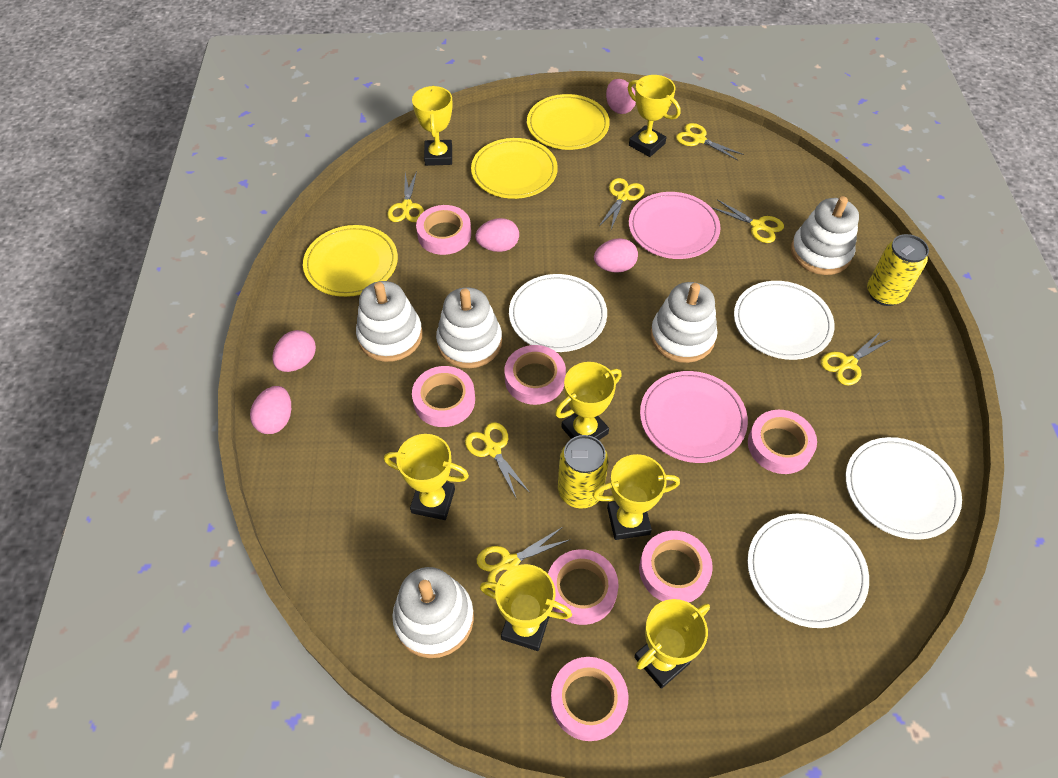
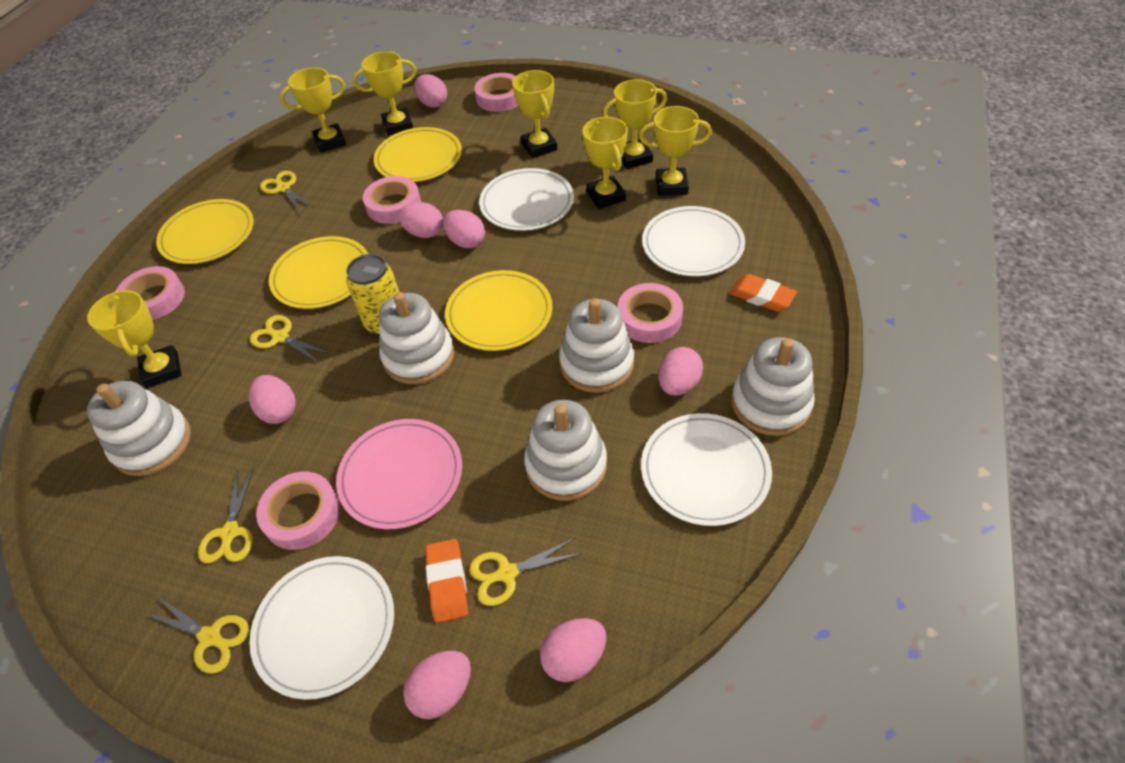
orange eraser: none = 0 -> [425,539,468,623] [730,274,797,312] = 2
pink egg: [250,386,291,434] [272,330,316,372] [476,218,519,252] [594,238,638,273] [606,79,636,114] = 5 -> [249,375,296,424] [398,202,443,238] [403,651,471,719] [414,74,447,108] [443,210,485,248] [540,618,607,682] [658,347,703,396] = 7
pink plate: [629,192,721,259] [640,371,748,463] = 2 -> [336,419,462,529] = 1
pink tape: [412,366,475,427] [416,205,471,255] [505,345,566,405] [548,549,618,625] [551,657,628,741] [639,531,713,603] [748,410,817,474] = 7 -> [116,266,185,320] [256,472,340,550] [363,176,421,224] [475,73,518,112] [618,283,683,343] = 5
yellow can: [558,435,609,509] [867,234,929,306] = 2 -> [346,254,399,335] = 1
yellow plate: [303,225,398,297] [471,138,558,199] [527,94,610,150] = 3 -> [156,199,254,264] [269,236,368,309] [374,127,462,182] [445,270,553,351] = 4
yellow scissors: [387,171,424,222] [465,422,530,498] [477,527,571,591] [599,178,645,229] [676,123,744,160] [711,199,784,243] [821,331,892,385] = 7 -> [144,597,250,674] [198,468,254,563] [250,315,330,363] [260,171,313,213] [469,538,582,606] = 5

